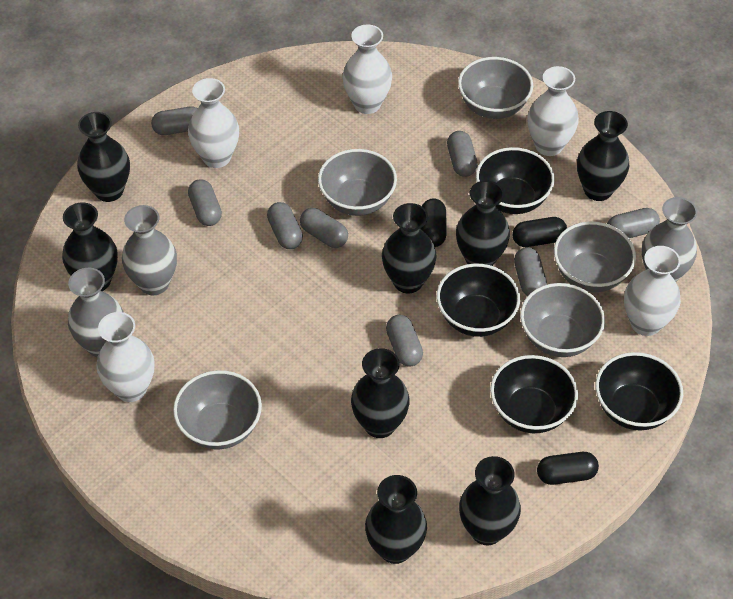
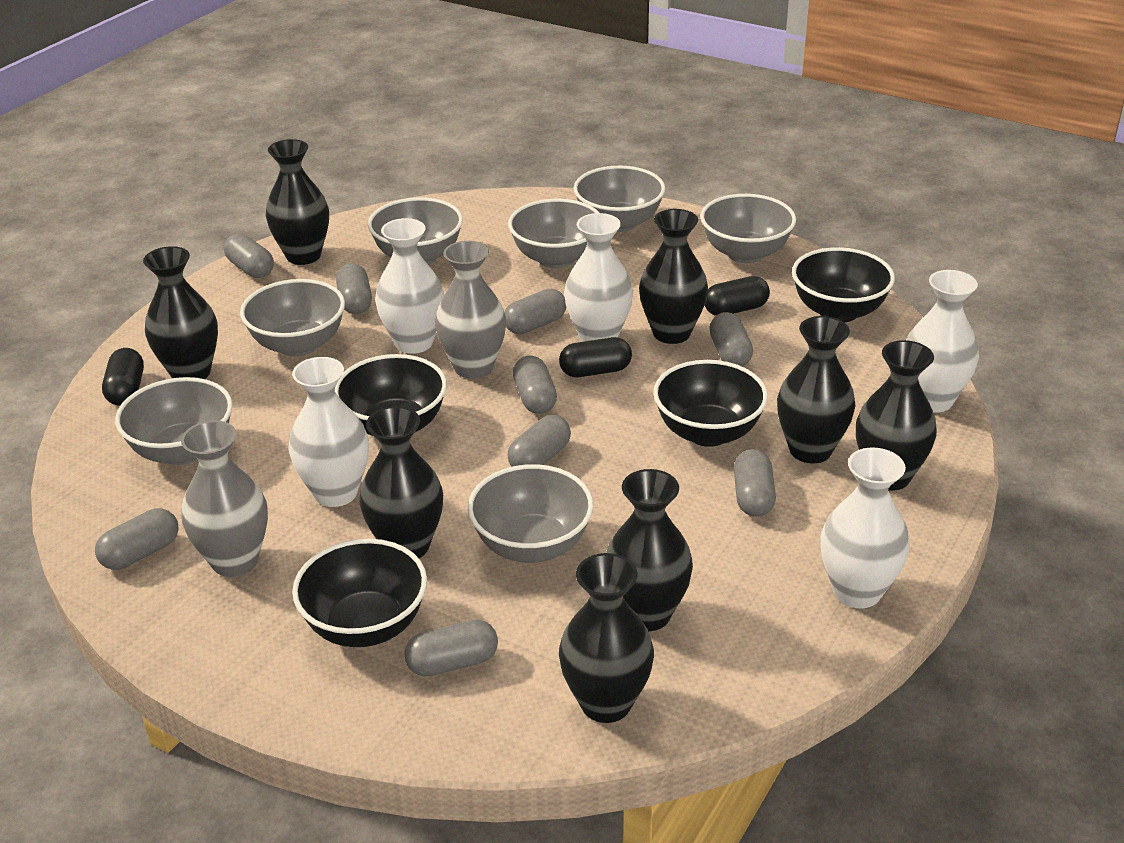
grey bowl: [173,370,262,449] [318,149,397,216] [458,57,533,119] [520,283,605,357] [554,221,636,292] = 5 -> [115,377,233,465] [240,279,345,357] [368,197,463,265] [468,464,593,563] [508,199,599,268] [574,166,665,232] [700,194,796,263] = 7
grey capsule: [151,107,197,135] [188,179,222,226] [267,202,303,249] [300,208,348,248] [386,315,423,367] [447,131,478,177] [514,247,547,296] [607,208,660,238] = 8 -> [95,508,179,570] [224,234,274,278] [336,263,372,314] [404,620,498,676] [504,289,566,334] [507,415,571,467] [513,356,557,414] [709,312,753,366] [734,449,776,517] = 9
grey vase: [68,268,124,357] [122,205,177,295] [642,197,697,282] = 3 -> [181,420,268,577] [435,241,506,379] = 2

